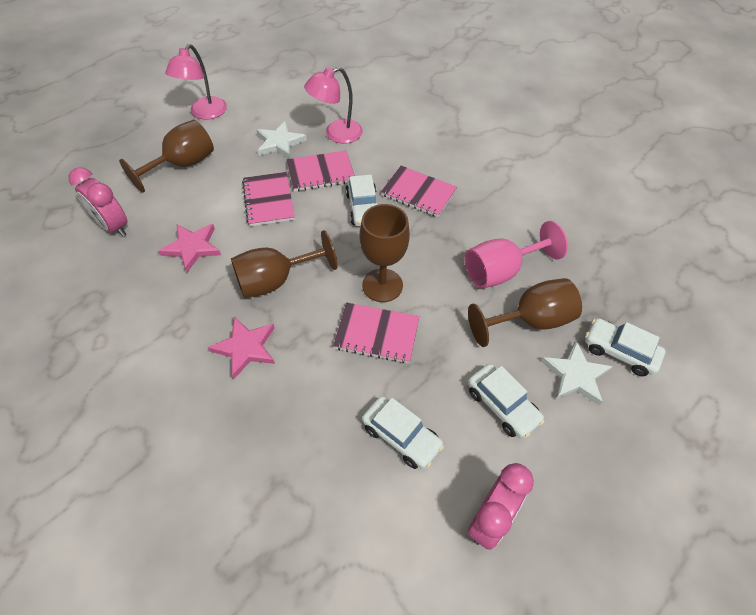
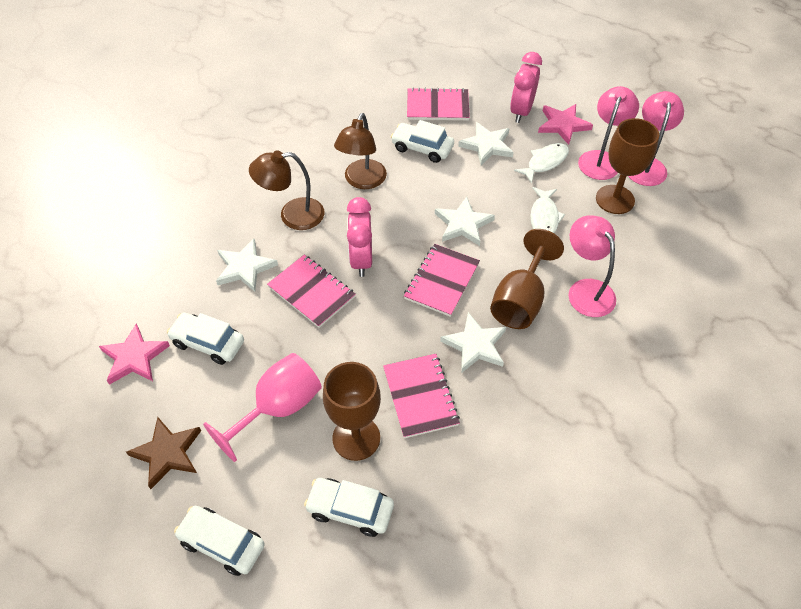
brown goblet: [119,120,214,193] [231,230,337,298] [359,204,410,302] [468,278,582,347] = 4 -> [323,362,381,461] [490,229,564,329] [596,118,659,214] = 3
brown lamp: none = 0 -> [249,151,324,230] [334,113,387,189] = 2
brown star: none = 0 -> [126,417,201,489] = 1
pink lamp: [165,44,227,119] [304,67,363,144] = 2 -> [568,215,616,317] [578,86,639,180] [628,91,684,186] = 3
white fish: none = 0 -> [514,143,569,183] [531,187,565,233] = 2
white star: [256,121,307,159] [541,341,613,406] = 2 -> [216,239,278,292] [435,197,495,246] [440,312,506,373] [458,122,514,165] = 4

